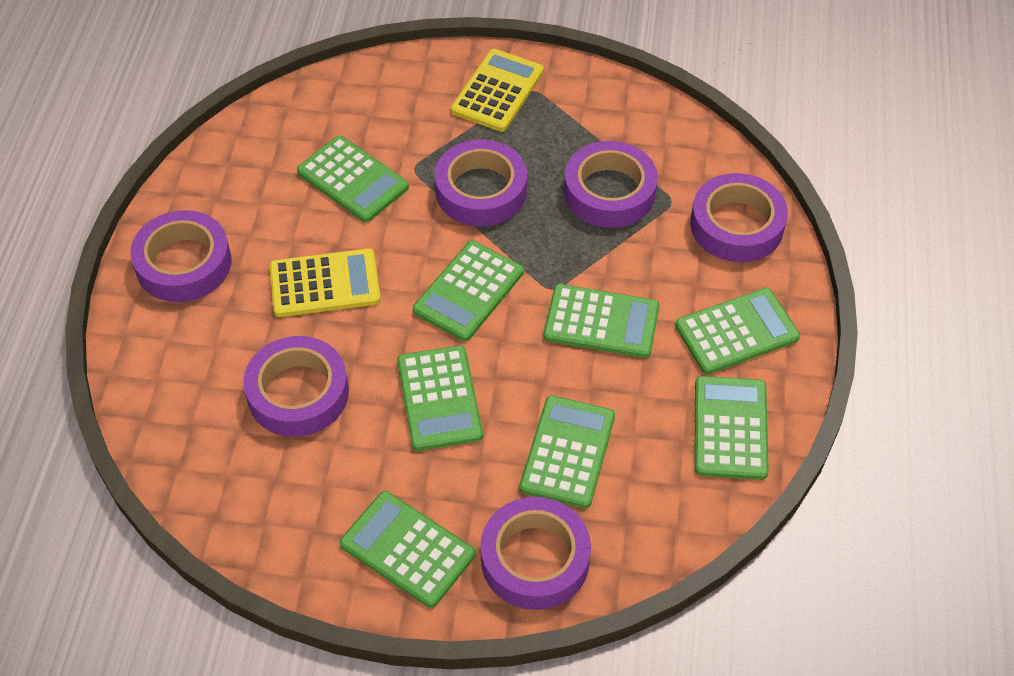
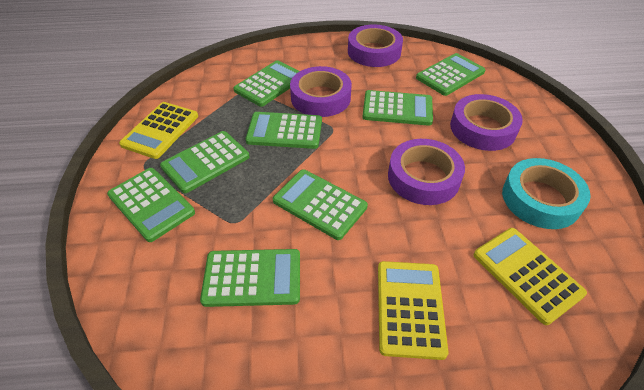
purple tape: [130,210,231,302] [243,336,349,437] [435,140,527,226] [480,497,591,610] [564,141,658,228] [690,173,788,262] = 6 -> [290,66,352,117] [348,25,403,67] [388,139,465,205] [450,94,523,151] = 4
turquoise tape: none = 0 -> [502,158,591,229] = 1
yellow calculator: [269,248,381,317] [451,49,544,132] = 2 -> [119,102,198,159] [378,261,449,360] [474,228,587,325] = 3

